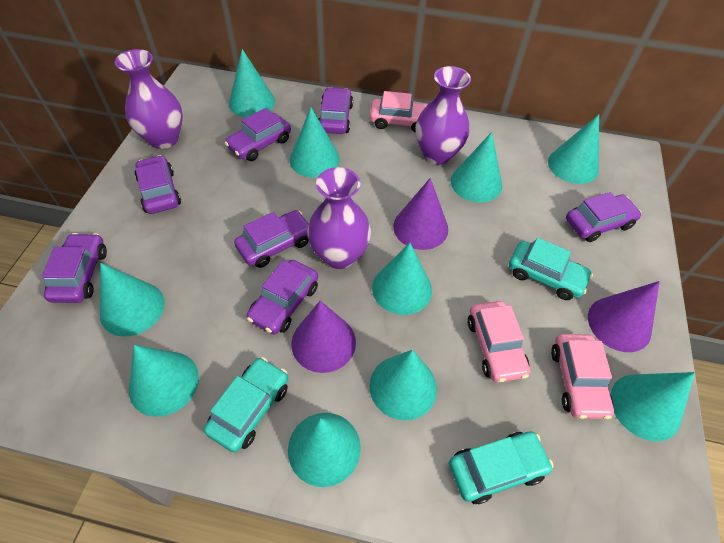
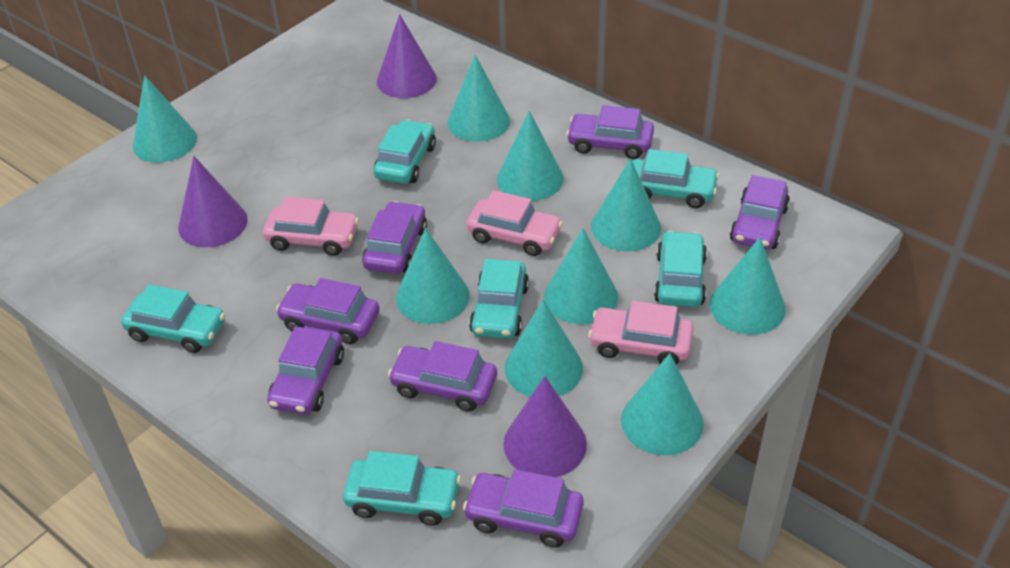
purple vase: [115,49,183,149] [307,167,371,269] [415,66,471,165] = 3 -> none = 0
turquoise car: [204,357,288,453] [449,432,553,505] [509,238,593,300] = 3 -> [121,284,225,353] [343,451,461,526] [373,120,436,184] [469,259,529,339] [632,149,719,208] [654,231,707,307] = 6
turquoise cone: [100,263,165,337] [129,345,199,417] [229,49,275,117] [288,413,361,487] [290,107,340,178] [369,350,437,421] [372,243,432,315] [451,132,502,203] [548,114,599,184] [610,372,695,441] = 10 -> [133,76,197,163] [396,228,470,324] [447,55,510,142] [497,111,563,201] [505,299,583,397] [544,228,618,324] [591,158,661,251] [621,354,704,455] [709,237,786,335] = 9

